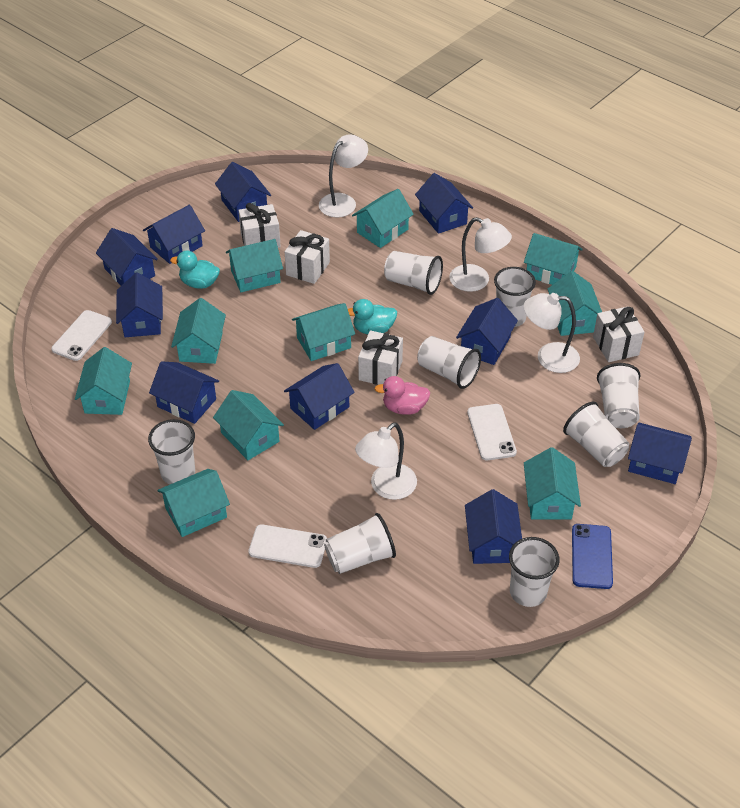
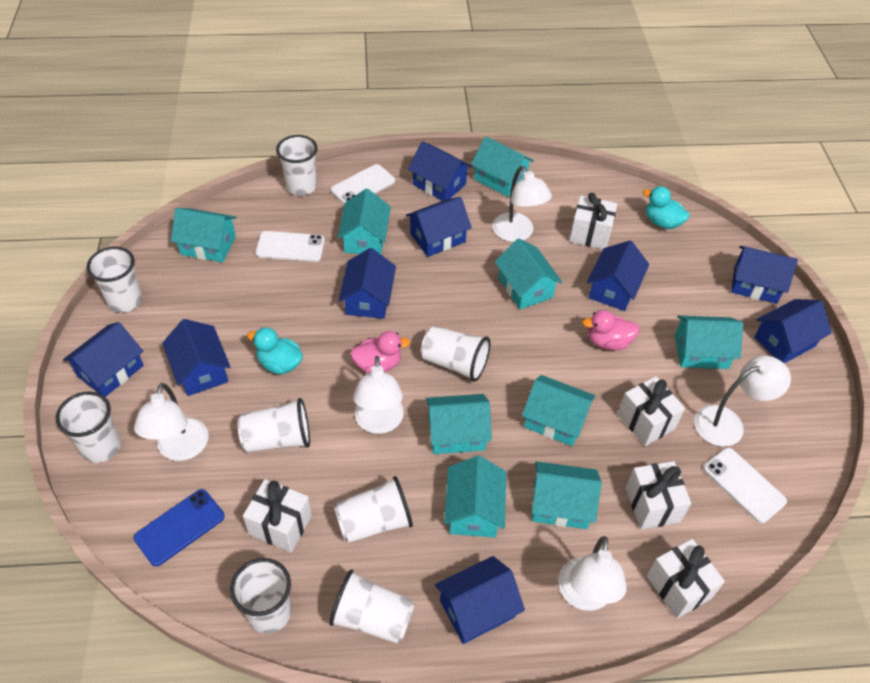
blue house: [96,228,158,286] [116,272,163,337] [143,205,205,264] [149,361,219,424] [215,162,271,222] [284,363,355,430] [415,173,473,234] [456,298,518,365] [465,489,522,564] [628,423,692,484] = 10 -> [63,322,144,397] [162,319,230,396] [339,248,396,319] [406,197,472,257] [408,141,472,201] [435,556,525,644] [587,241,649,311] [731,246,798,304] [754,299,832,363] = 9
pink duck: [374,376,430,415] = 1 -> [350,331,410,373] [582,310,639,350] = 2
turquoise house: [75,347,132,415] [157,469,230,537] [171,298,226,364] [213,390,284,460] [226,239,283,292] [292,303,355,361] [352,189,414,248] [524,233,583,285] [524,447,581,519] [548,271,602,336] = 10 -> [171,208,237,262] [338,188,391,254] [426,394,492,454] [444,456,506,538] [471,136,534,197] [495,239,562,310] [522,375,595,446] [532,461,602,529] [675,315,743,369] = 9
white gift: [238,203,281,248] [285,230,330,284] [358,330,403,385] [593,307,645,362] = 4 -> [243,479,312,553] [569,193,617,249] [618,376,685,446] [625,461,691,529] [647,539,725,619] = 5
white lamp: [319,134,368,217] [355,423,417,500] [449,217,512,292] [524,293,580,373] = 4 -> [134,383,208,461] [353,356,404,434] [492,166,552,242] [558,536,627,611] [694,355,791,447] = 5

